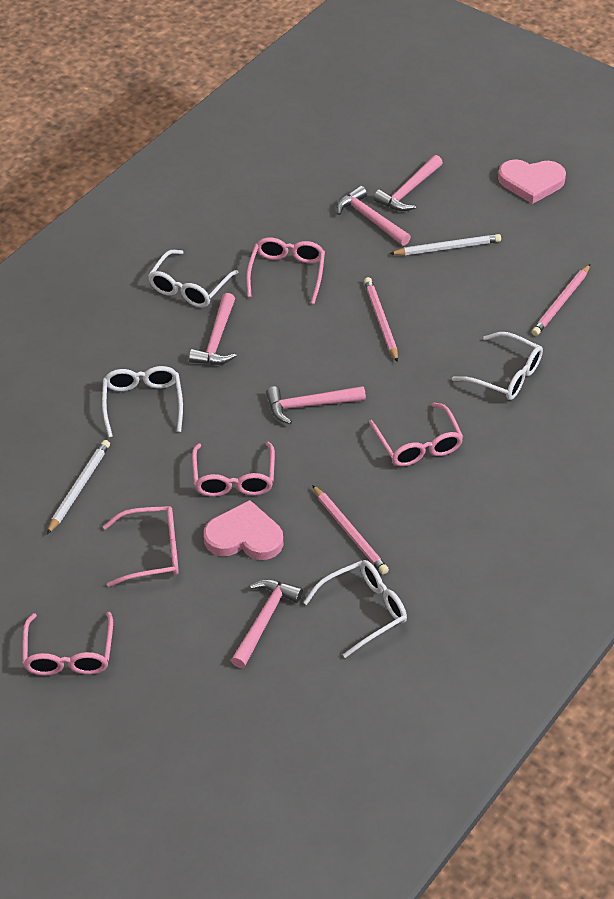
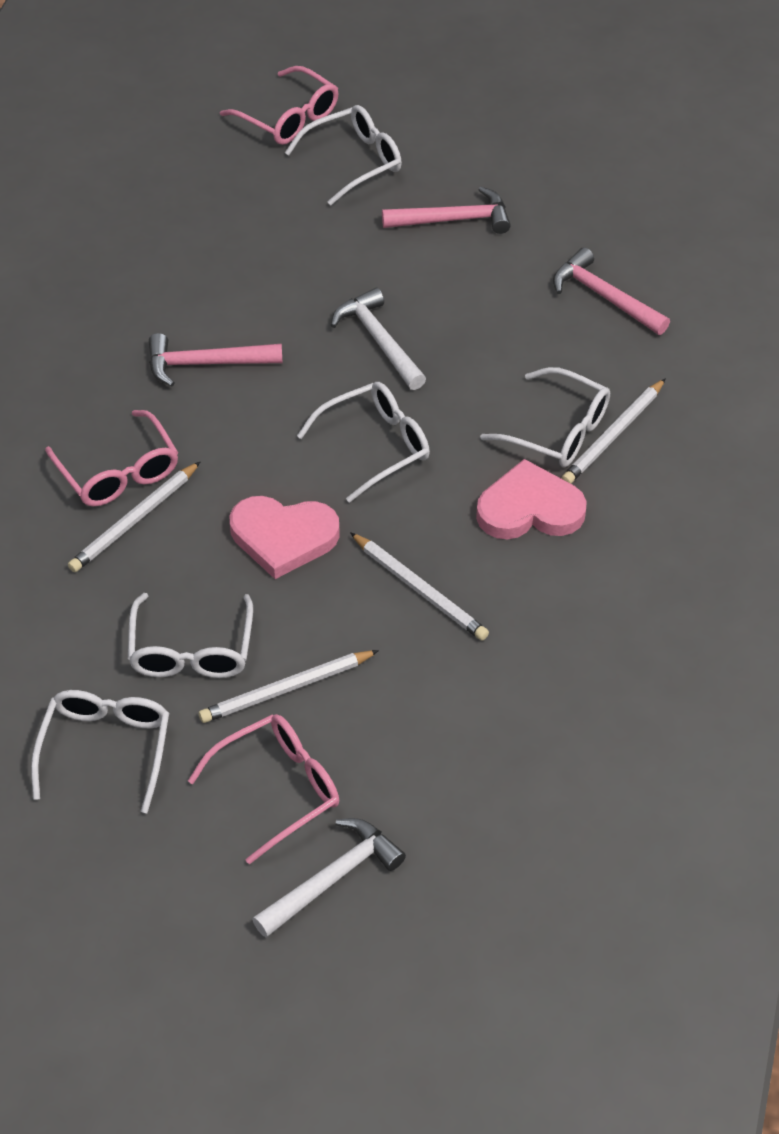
pink glasses: [22,612,113,676] [103,506,179,587] [192,442,275,497] [246,237,325,304] [369,403,463,466] = 5 -> [45,410,178,507] [188,714,339,865] [220,66,338,145] = 3
pink hammer: [189,293,237,365] [231,579,303,668] [266,386,366,424] [336,186,411,246] [373,155,443,211] = 5 -> [149,333,283,387] [382,187,511,234] [553,247,670,335] = 3
pink pencil: [312,485,389,575] [364,277,398,362] [532,264,590,336] = 3 -> none = 0
white glasses: [102,366,183,437] [148,250,238,307] [303,560,407,658] [452,332,543,400] = 4 -> [31,690,169,813] [128,593,253,678] [285,105,402,206] [297,382,430,503] [480,367,610,467] = 5
white hammer: none = 0 -> [252,818,406,938] [331,288,426,390] = 2
white pencil: [47,440,110,534] [389,234,501,255] = 2 -> [68,461,201,572] [199,650,379,723] [350,532,489,640] [561,378,666,484] = 4

